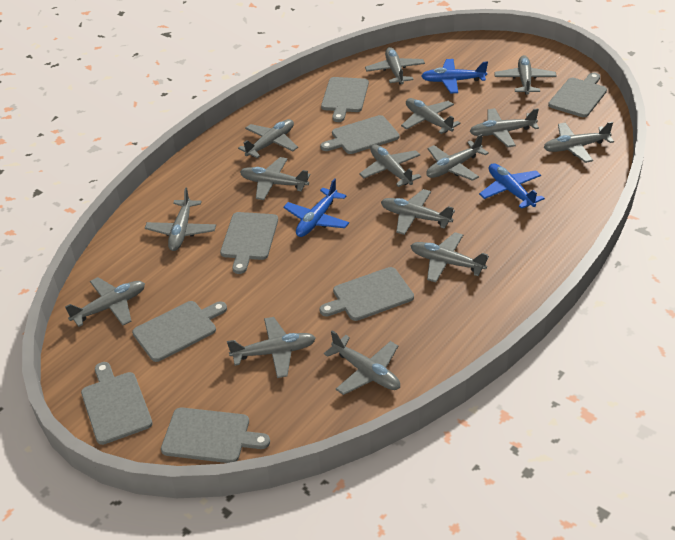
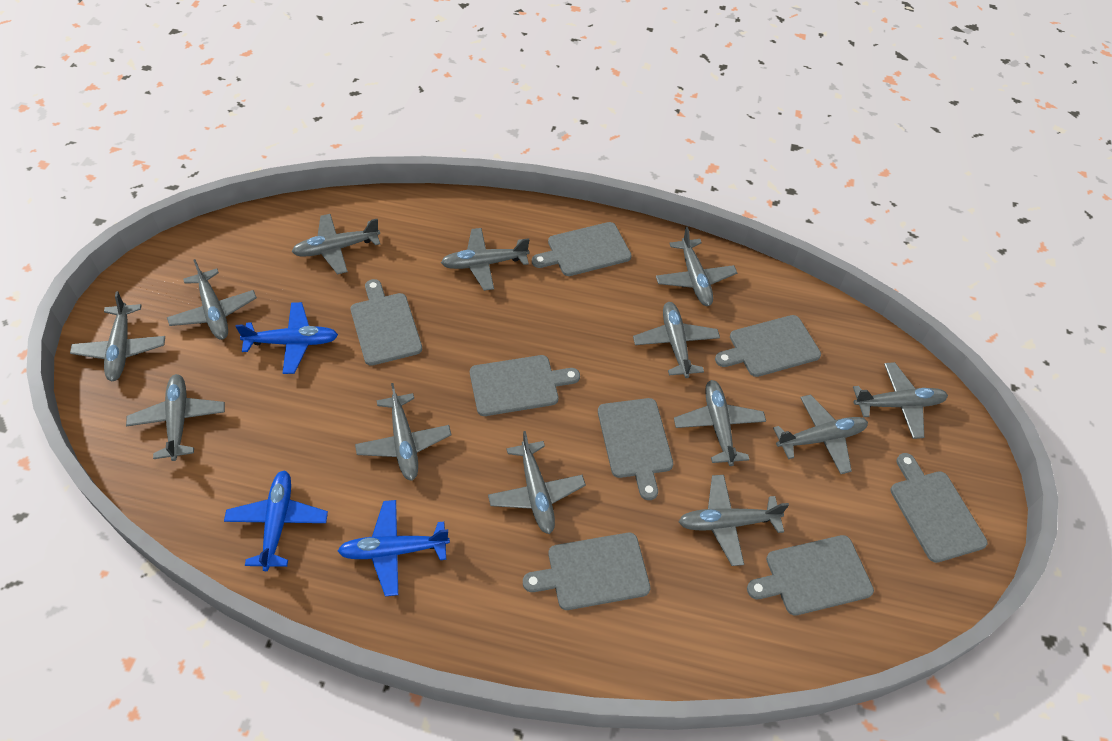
grey plane: [65,277,145,327] [145,187,216,251] [227,317,316,378] [238,119,298,158] [240,157,310,200] [324,330,400,395] [359,144,422,187] [365,47,425,84] [381,189,455,235] [401,98,461,134] [411,232,489,282] [426,134,489,181] [469,108,539,147] [494,55,557,95] [543,122,614,163] = 15 -> [70,291,165,382] [126,374,225,461] [167,259,257,340] [292,214,380,274] [355,383,451,481] [441,228,529,291] [488,431,586,534] [633,302,720,378] [656,227,737,306] [674,380,766,466] [678,475,789,566] [773,394,868,474] [853,362,948,439] = 13

